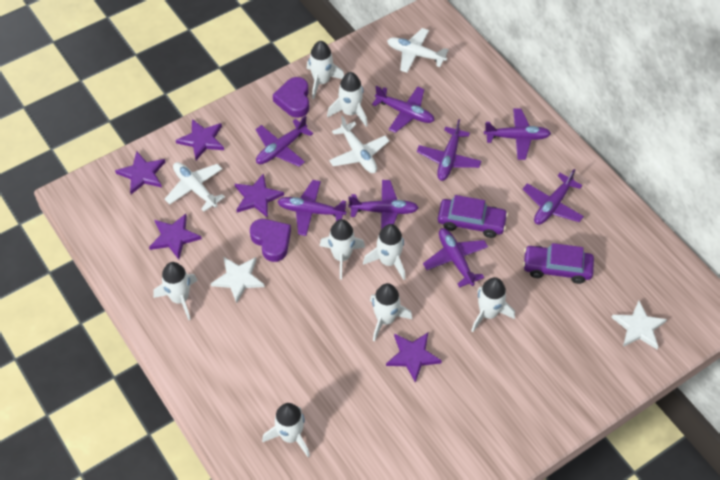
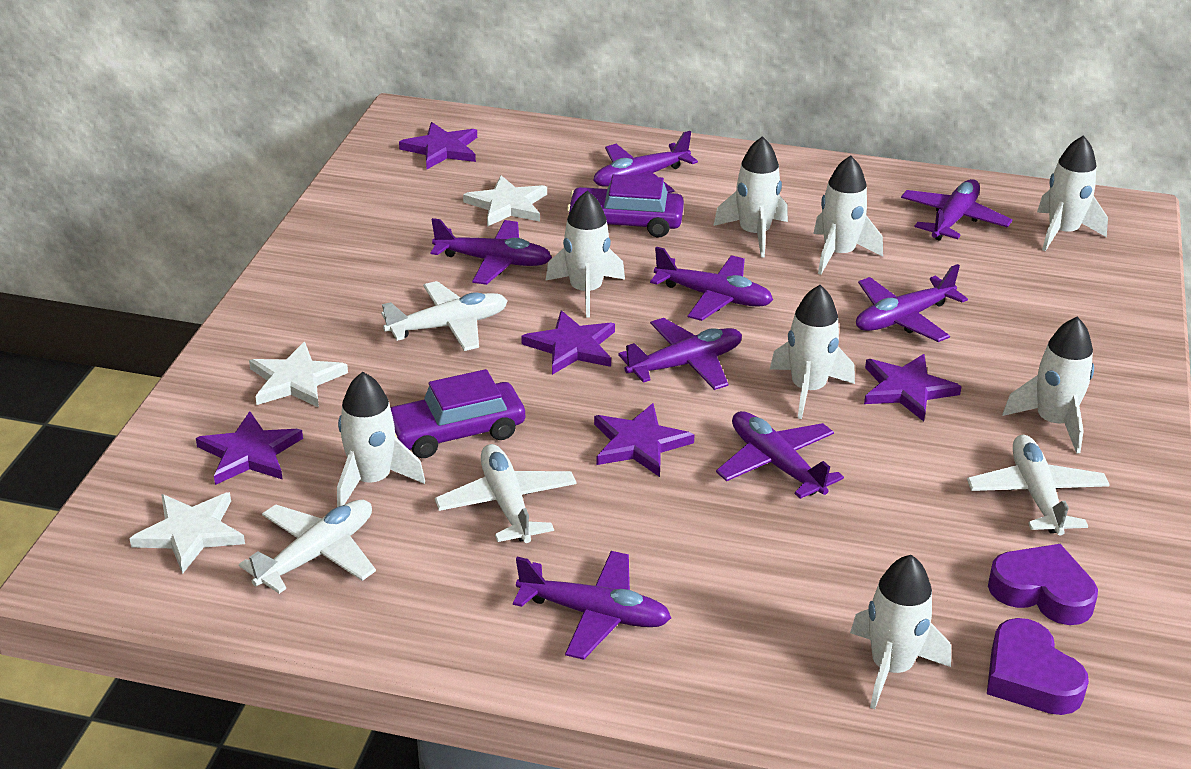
white plane: [165,162,225,212] [329,116,389,173] [387,28,449,73] = 3 -> [239,500,376,594] [381,281,508,351] [435,444,577,543] [967,435,1110,536] = 4
white star: [211,257,265,304] [611,301,667,349] = 2 -> [129,492,245,574] [249,342,348,408] [463,175,547,227] = 3

